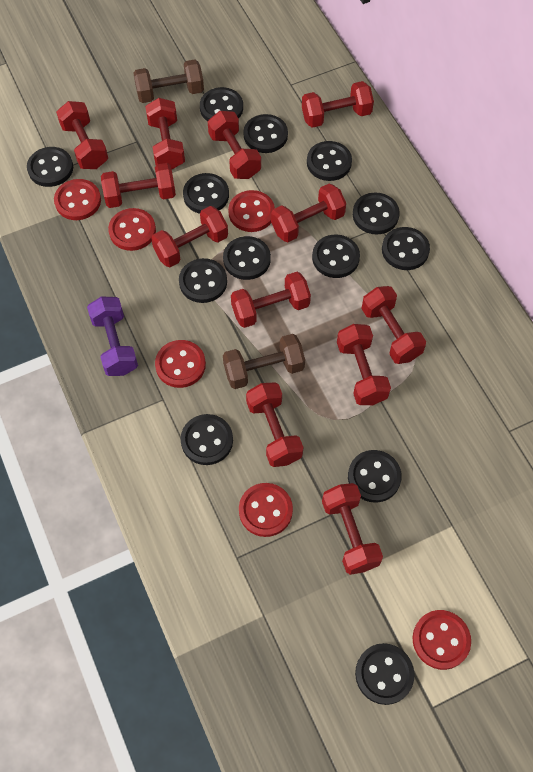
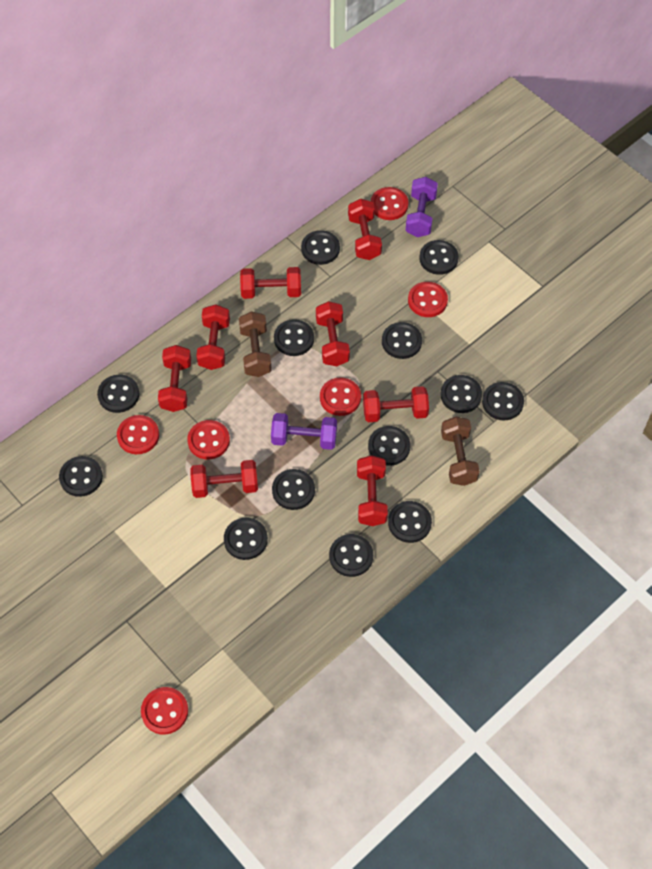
purple dumbbell: [87,296,138,376] = 1 -> [271,413,337,450] [405,177,438,237] = 2
red dumbbell: [56,101,108,169] [101,163,176,208] [145,98,185,169] [151,206,228,267] [208,111,261,179] [231,272,311,328] [246,382,304,467] [271,184,346,242] [302,81,374,128] [322,483,383,575] [337,324,391,405] [361,286,426,364] = 12 -> [158,345,191,412] [190,460,258,498] [196,304,230,370] [240,267,301,299] [316,301,350,366] [348,199,382,260] [357,455,388,526] [363,386,429,422] = 8

